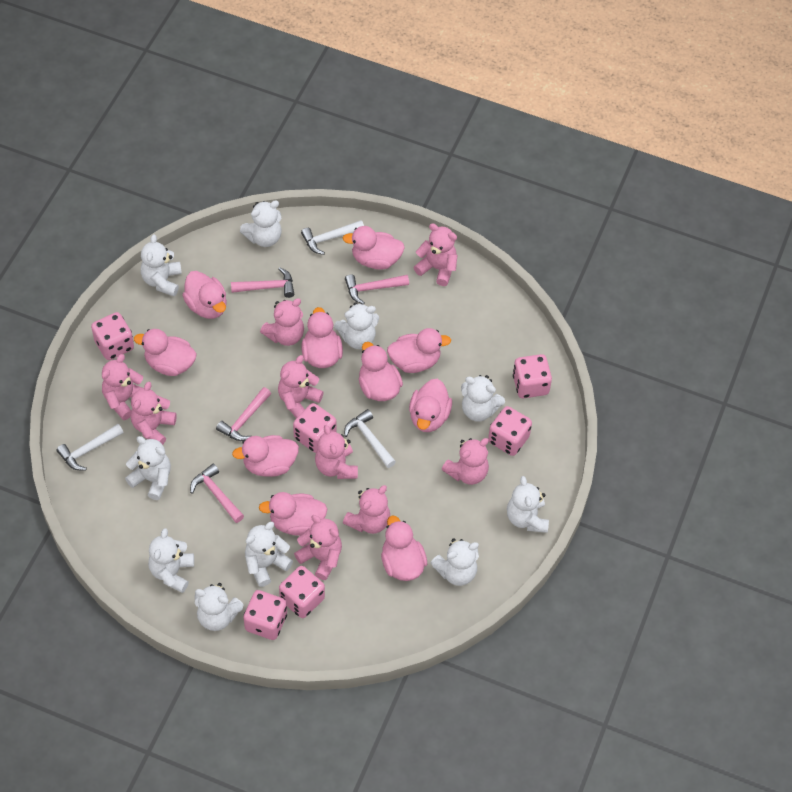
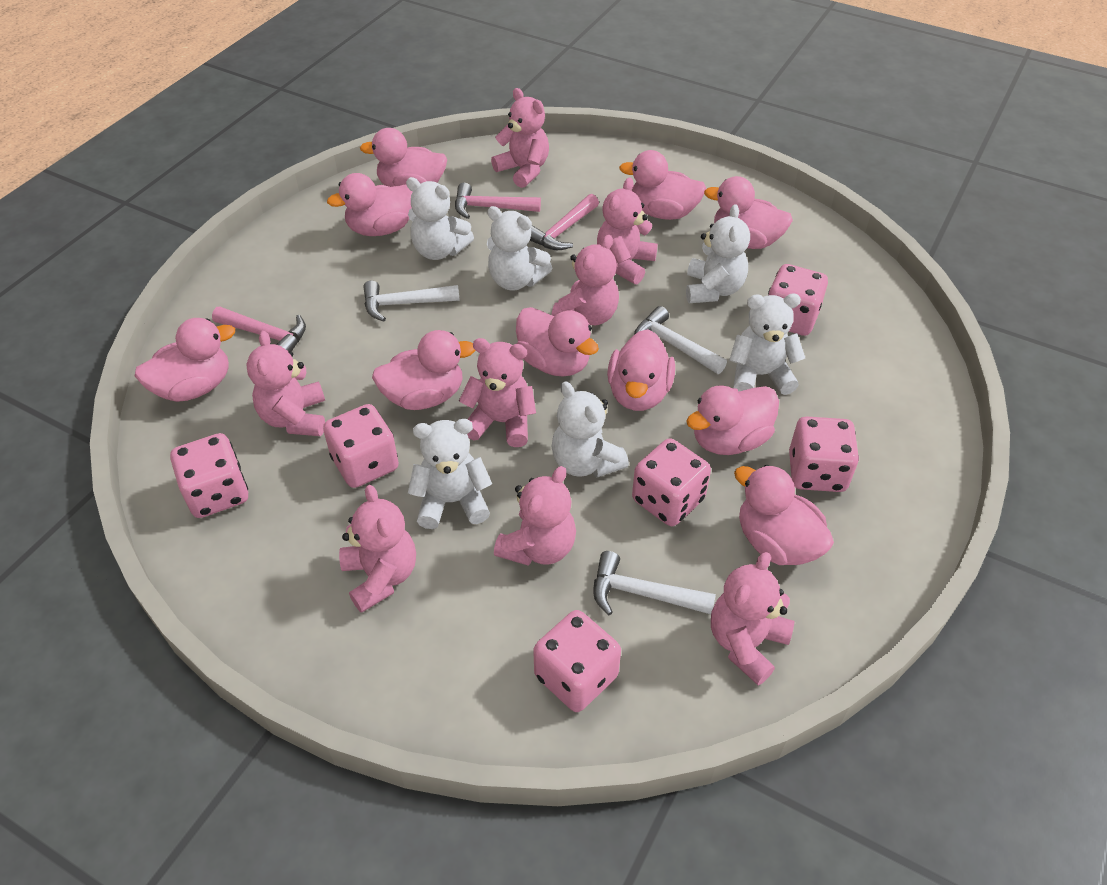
pink hammer: [190,464,244,523] [216,387,271,441] [231,267,294,298] [345,275,409,304] = 4 -> [212,307,306,352] [455,183,541,219] [529,194,599,250] = 3
pink teddy bear: [102,354,143,420] [131,382,177,445] [260,298,304,346] [278,355,324,419] [294,515,342,580] [315,425,358,479] [343,485,390,534] [414,223,457,286] [442,438,489,485] = 9 -> [246,331,325,436] [339,485,416,613] [459,338,536,447] [491,88,549,188] [494,466,576,566] [552,235,619,325] [597,177,658,284] [711,552,794,685] = 8
white teddy bear: [125,436,171,500] [141,234,182,296] [148,528,194,593] [195,583,244,631] [240,201,282,247] [245,522,293,587] [334,302,379,349] [431,539,479,586] [461,375,505,421] [507,476,549,533] = 10 -> [406,177,474,260] [408,419,492,529] [487,206,552,291] [552,381,629,478] [686,204,750,303] [729,293,805,395] = 6

